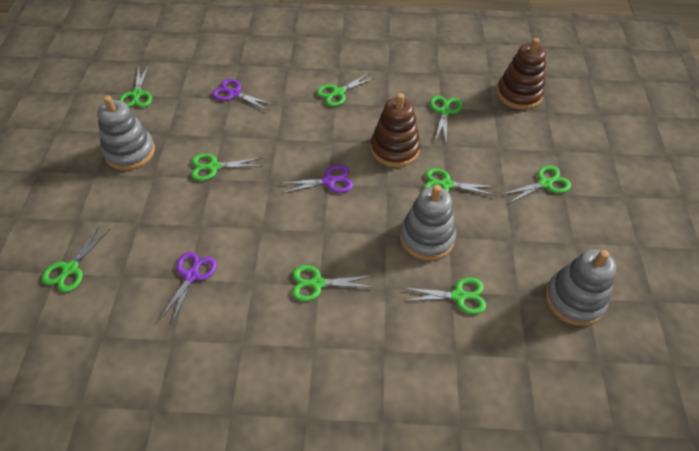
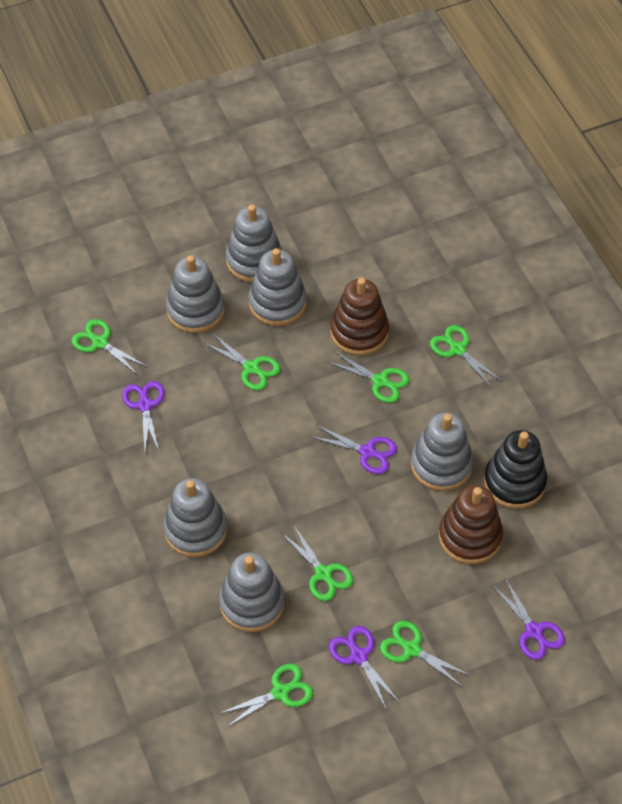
black stacking toy: none = 0 -> [484,430,547,509] = 1
green scissors: [42,225,110,292] [119,64,152,107] [191,153,262,181] [292,265,372,301] [317,73,376,107] [403,277,486,314] [423,168,497,196] [430,96,462,141] [501,165,571,204] = 9 -> [72,319,146,375] [204,333,280,390] [219,664,313,728] [282,524,353,601] [328,351,409,403] [380,621,471,687] [430,325,502,388] = 7
grey stacking toy: [97,96,155,170] [400,185,456,260] [545,249,616,326] = 3 -> [163,478,227,557] [166,255,225,333] [219,553,285,632] [225,205,282,282] [249,248,307,326] [411,413,474,491] = 6
purple scissors: [158,252,217,324] [212,79,274,111] [279,165,353,193] = 3 -> [122,381,165,451] [312,425,397,474] [329,626,400,710] [492,578,565,660] = 4

